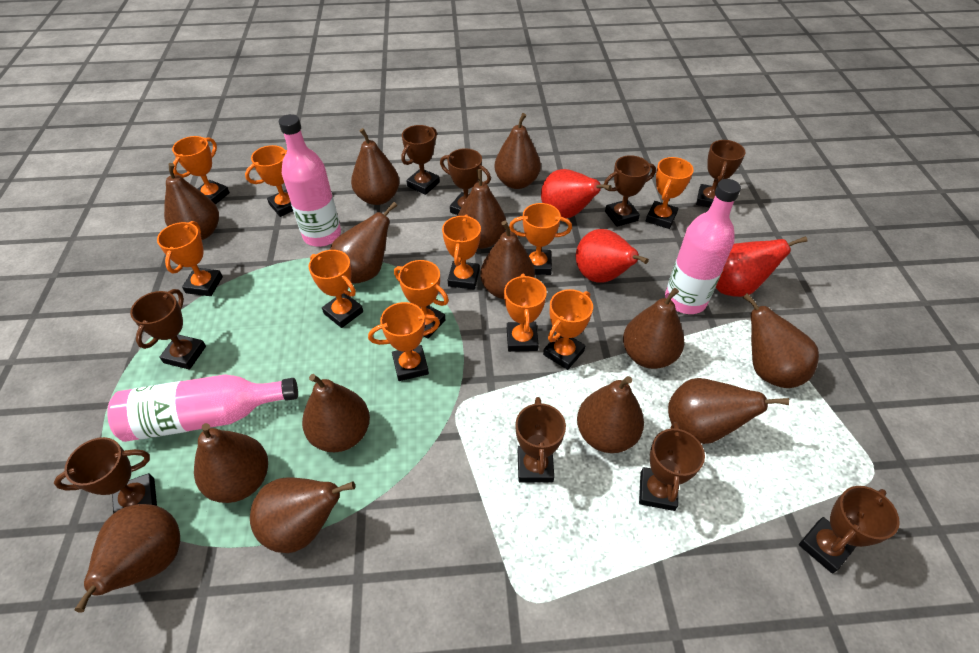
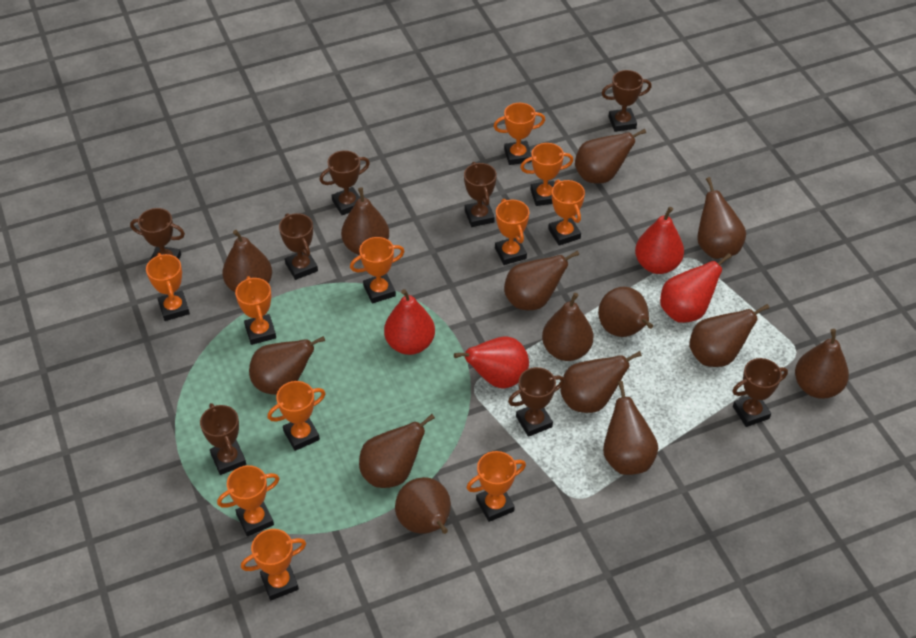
brown trophy: [54,437,157,514] [130,289,206,369] [401,125,440,195] [440,148,491,215] [516,397,566,482] [604,155,656,227] [639,422,705,511] [696,140,745,208] [799,486,900,573] = 9 -> [130,208,185,260] [200,403,246,475] [279,213,318,280] [320,150,370,215] [464,162,497,227] [508,367,565,437] [602,70,652,132] [732,358,788,427] = 8
pink bottle: [107,374,298,442] [279,114,341,247] [665,179,741,314] = 3 -> none = 0
red pear: [541,169,611,218] [576,229,649,282] [716,236,807,297] = 3 -> [384,289,435,355] [454,337,529,388] [635,207,684,274] [660,253,732,323] = 4

